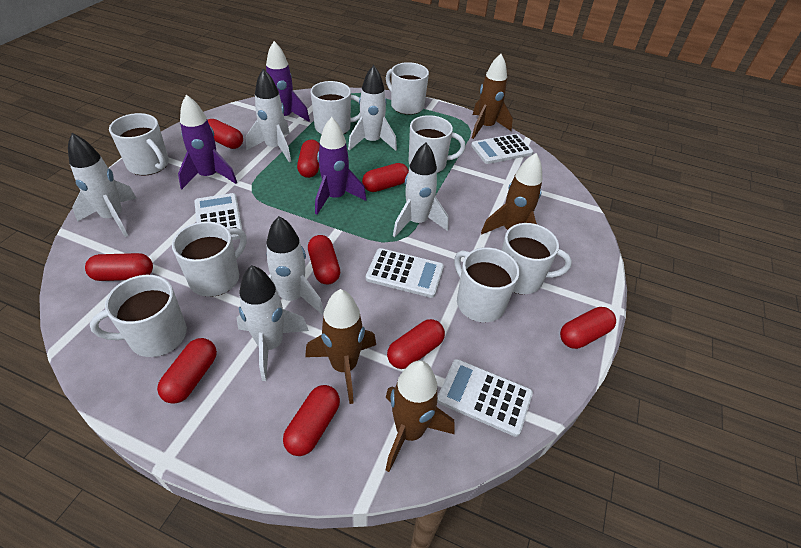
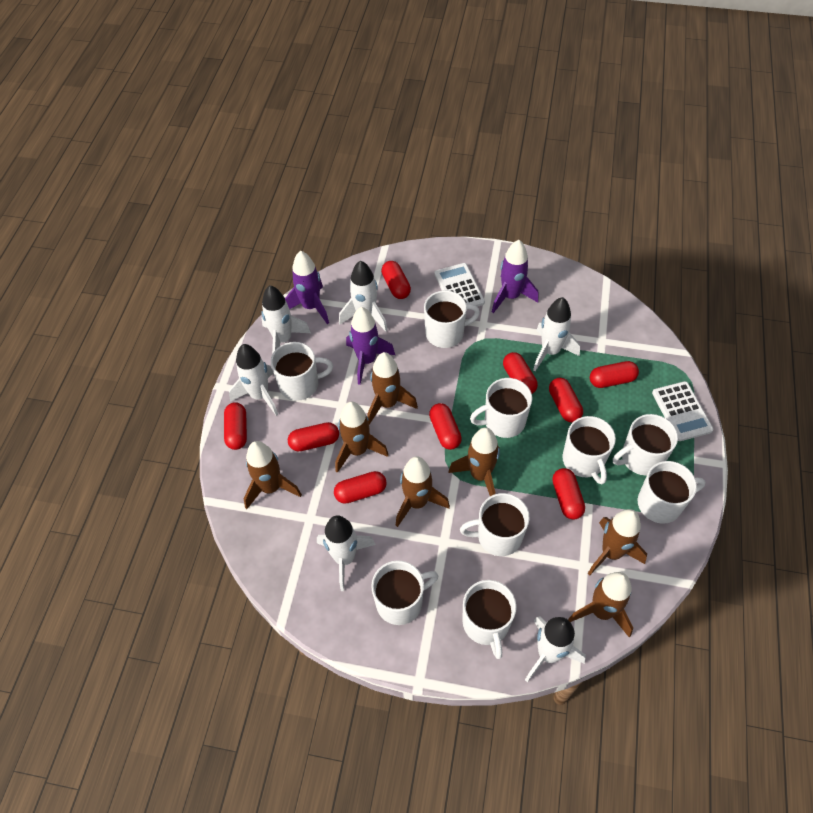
brown rocket: [305,289,376,404] [386,360,455,472] [472,54,513,139] [481,153,542,235] = 4 -> [244,441,302,509] [335,402,389,473] [367,352,418,425] [396,456,450,527] [448,427,500,496] [568,572,633,637] [588,509,647,575] = 7
white calculator: [194,193,242,240] [366,248,444,298] [437,359,533,437] [471,134,533,164] = 4 -> [435,263,485,307] [652,381,713,441] = 2
white mug: [90,275,187,357] [109,113,169,176] [172,221,246,297] [311,81,360,134] [386,62,429,115] [409,115,466,173] [454,247,520,322] [502,223,572,294] = 8 -> [271,342,333,401] [371,560,438,625] [424,290,480,348] [460,493,530,556] [463,580,516,659] [470,378,532,438] [562,416,616,485] [613,414,678,476] [638,461,705,524] = 9

